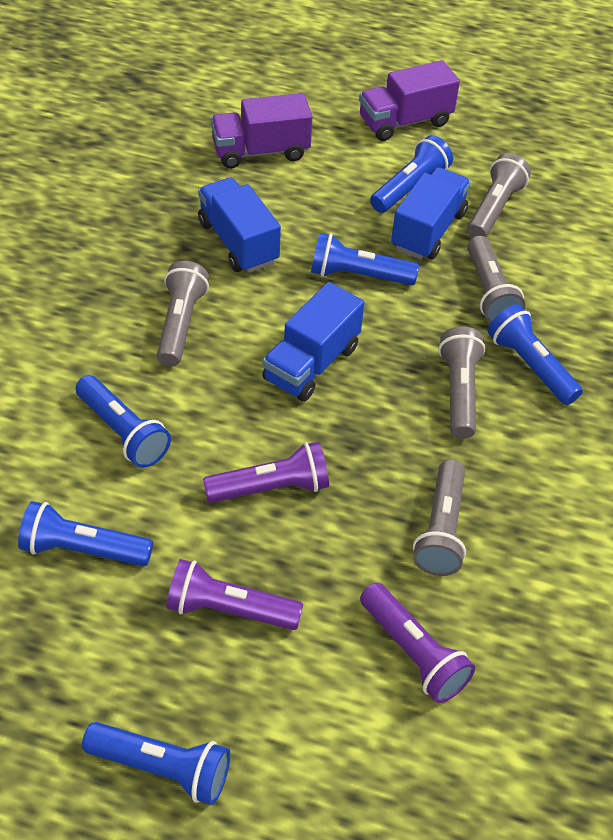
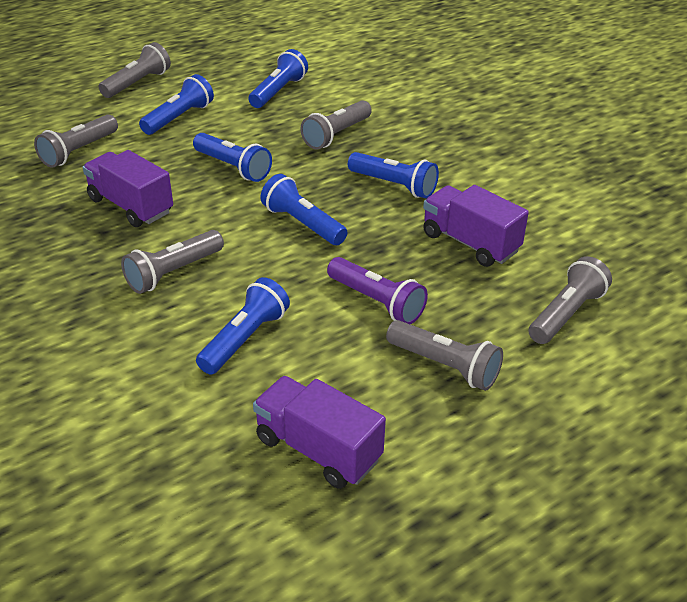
blue truck: [198,178,281,273] [262,282,364,402] [391,167,471,260] = 3 -> none = 0
grey flashlight: [157,261,209,367] [413,459,466,576] [438,327,486,439] [467,153,531,238] [467,236,526,323] = 5 -> [34,114,118,168] [99,42,171,98] [121,230,224,294] [301,100,372,149] [386,320,503,391] [529,256,612,344] = 6
purple flashlight: [166,559,303,630] [203,441,329,503] [360,583,475,703] = 3 -> [327,257,428,324] = 1
purple truck: [211,93,312,168] [359,60,460,141] = 2 -> [83,150,173,227] [253,376,386,489] [423,185,529,267] = 3

